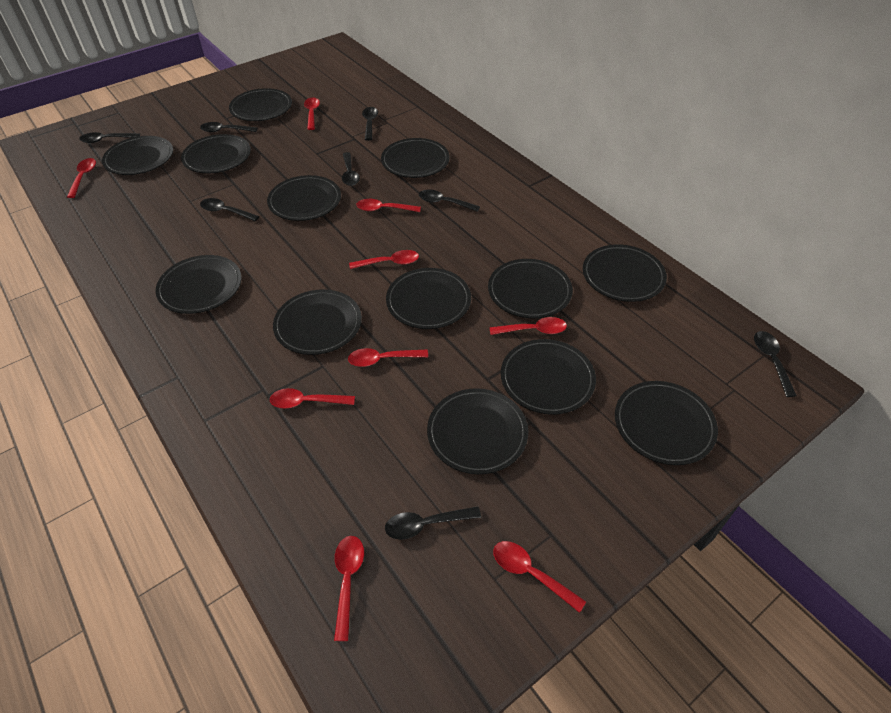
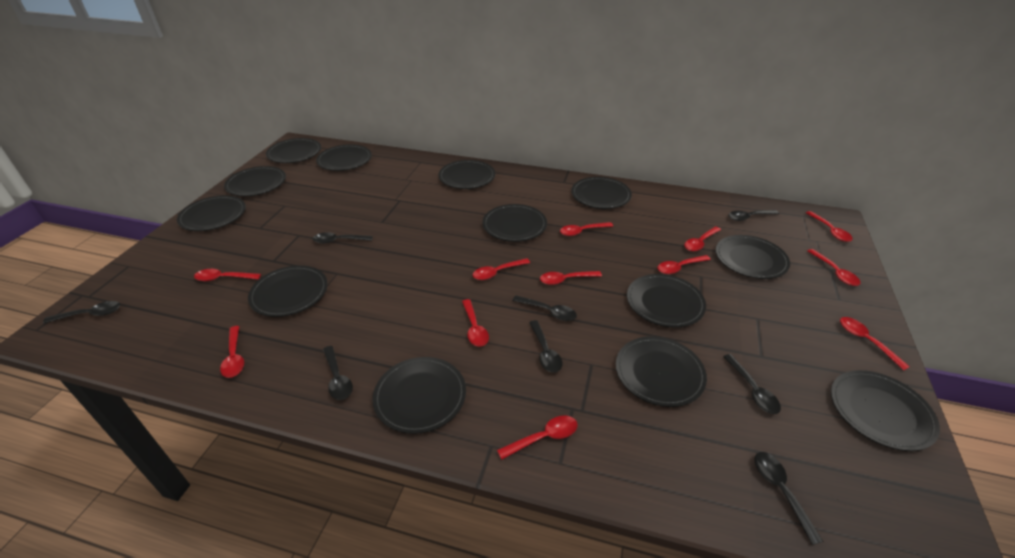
red spoon: [67,158,96,198] [270,388,355,408] [304,98,320,130] [334,536,364,641] [348,348,428,367] [349,250,419,269] [356,199,421,212] [489,317,567,335] [493,541,586,613] = 9 -> [194,269,261,281] [220,326,244,378] [462,299,489,347] [473,258,530,280] [497,415,578,460] [540,271,602,285] [560,222,613,236] [658,255,711,274] [684,226,721,251] [806,211,853,242] [807,249,861,286] [840,317,910,371] = 12

